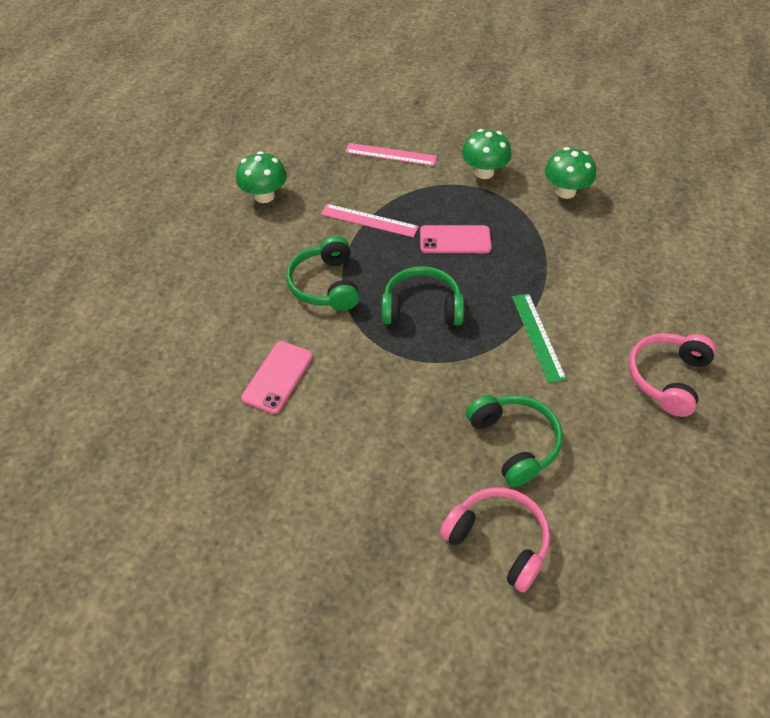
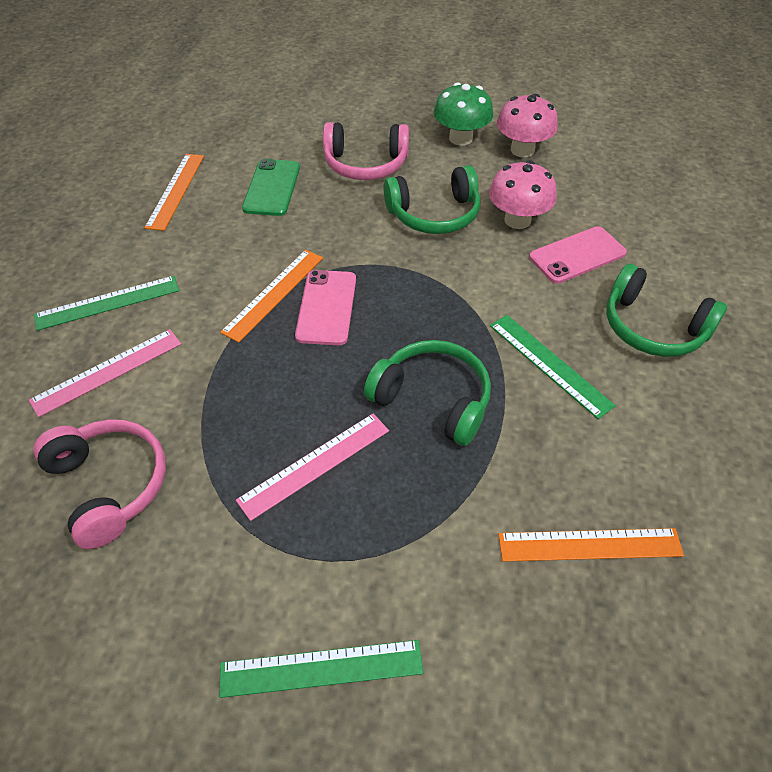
green mushroom: [236,151,287,203] [462,129,511,179] [545,147,596,199] = 3 -> [434,82,493,146] = 1
green phone: none = 0 -> [242,159,300,216] = 1
green ruler: [512,293,567,383] = 1 -> [34,276,179,331] [219,640,423,698] [490,315,616,419] = 3
orange ruler: none = 0 -> [144,154,204,231] [220,250,323,342] [498,528,684,562] = 3
pink mushroom: none = 0 -> [489,160,557,229] [497,94,558,157] = 2

